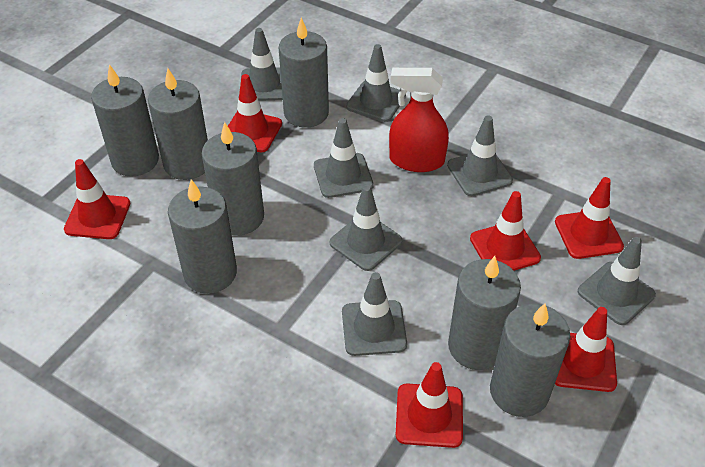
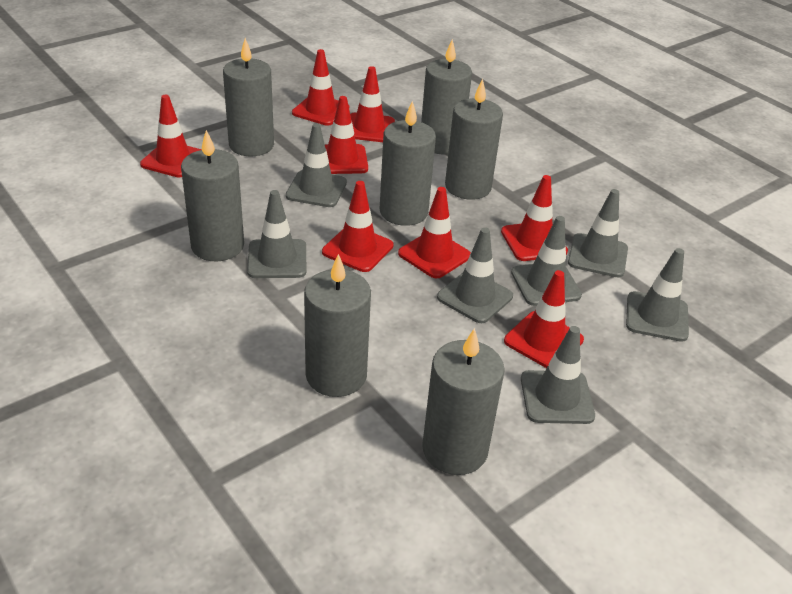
red spray bottle: [389,68,449,172] = 1 -> none = 0
red traffic cone: [64,159,130,239] [228,74,282,152] [396,362,463,448] [470,191,541,271] [555,177,624,259] [555,307,617,392] = 6 -> [140,95,202,177] [292,49,349,126] [322,181,393,272] [325,96,368,174] [350,66,395,142] [398,187,471,278] [501,175,568,261] [504,270,584,368] = 8

